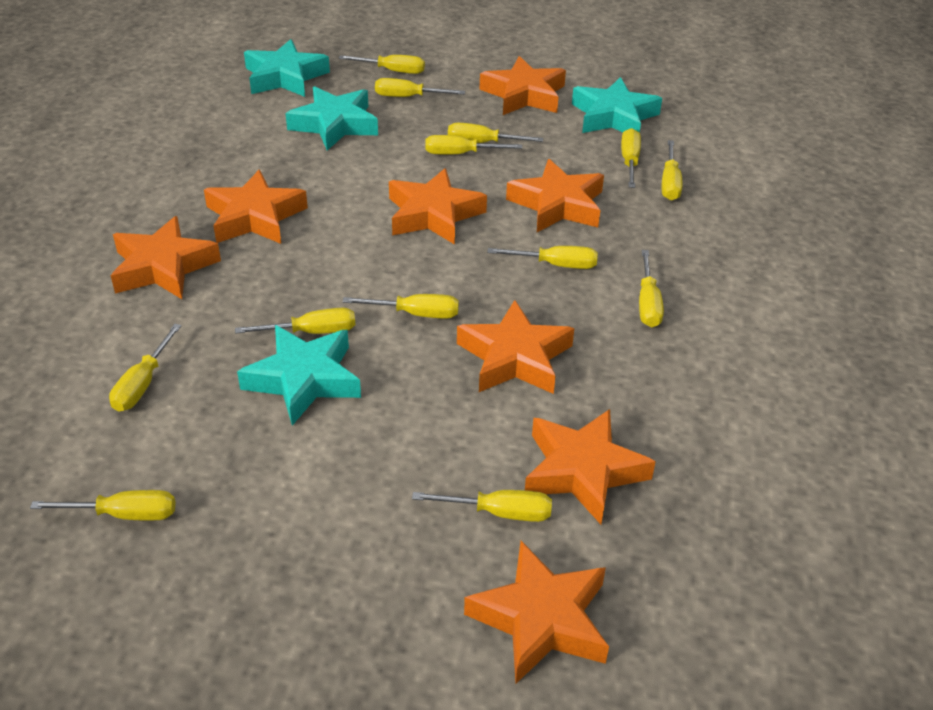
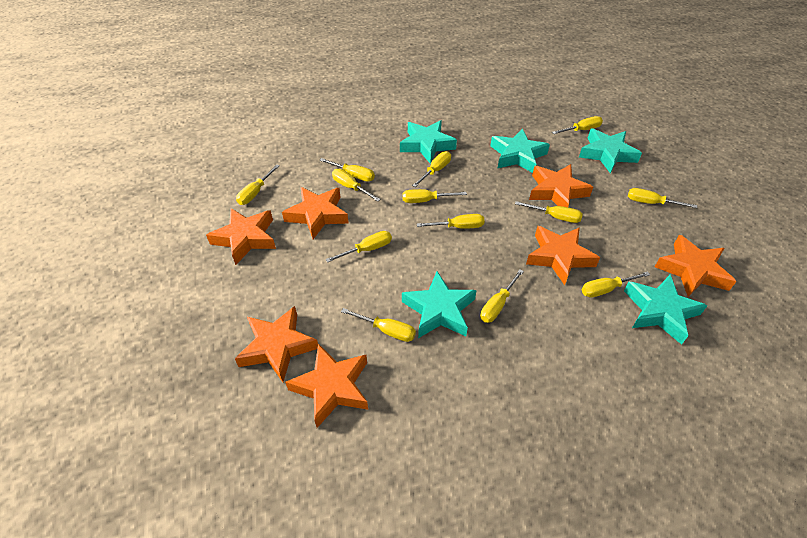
orange star: [111,216,221,299] [204,170,308,244] [389,168,487,245] [457,300,574,394] [464,541,609,684] [480,56,566,115] [506,159,604,232] [525,409,656,524] = 8 -> [206,208,276,265] [235,306,318,382] [282,187,349,239] [285,344,368,428] [526,226,600,285] [529,164,593,207] [655,235,737,297] = 7
turquoise star: [237,325,361,426] [244,39,330,97] [285,86,378,150] [572,77,662,133] = 4 -> [400,120,457,164] [402,271,477,338] [491,128,550,173] [579,128,642,173] [624,275,707,345] = 5

